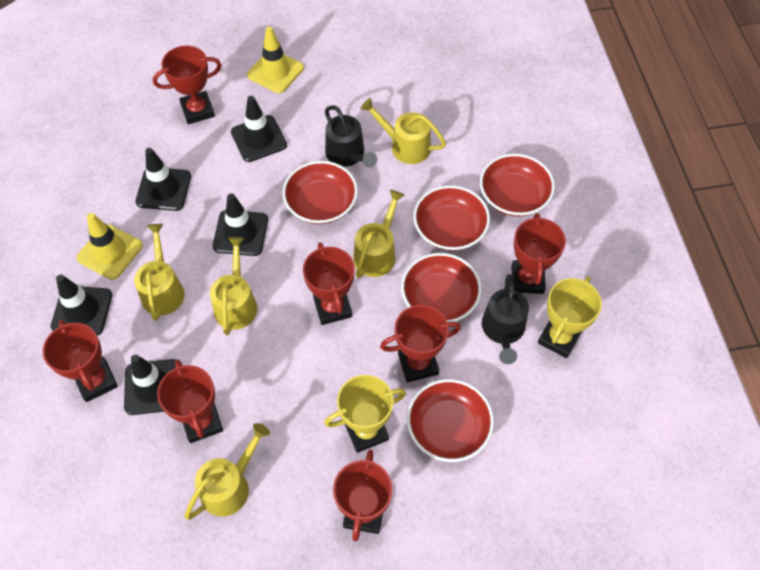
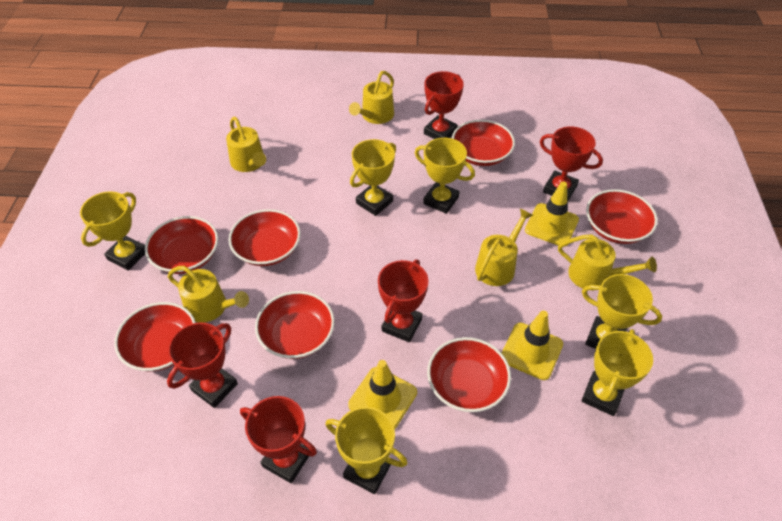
black traffic cone: [51,275,112,336] [124,355,176,415] [136,148,191,211] [213,193,268,256] [231,96,287,162] = 5 -> none = 0
black watering can: [325,105,377,168] [482,274,529,364] = 2 -> none = 0
red bowl: [283,161,358,224] [401,253,481,322] [407,379,494,462] [413,185,490,251] [480,154,555,217] = 5 -> [114,302,196,371] [145,216,218,274] [228,209,301,266] [255,291,335,359] [427,337,511,412] [452,120,515,166] [586,189,658,244] = 7
red trophy: [43,320,118,402] [153,46,221,124] [157,359,223,443] [303,243,355,325] [333,450,393,542] [380,305,461,382] [512,213,566,294] = 7 -> [167,322,238,408] [240,396,317,483] [378,260,428,342] [424,71,464,139] [540,126,603,201] = 5
yellow traffic cone: [77,213,143,280] [247,27,304,93] = 2 -> [348,360,417,429] [502,311,563,380] [525,182,579,247] = 3
yellow trophy: [324,375,406,453] [538,277,602,358] = 2 -> [80,191,145,271] [326,407,408,494] [350,139,396,216] [415,138,475,214] [581,329,653,416] [582,274,662,349] = 6

